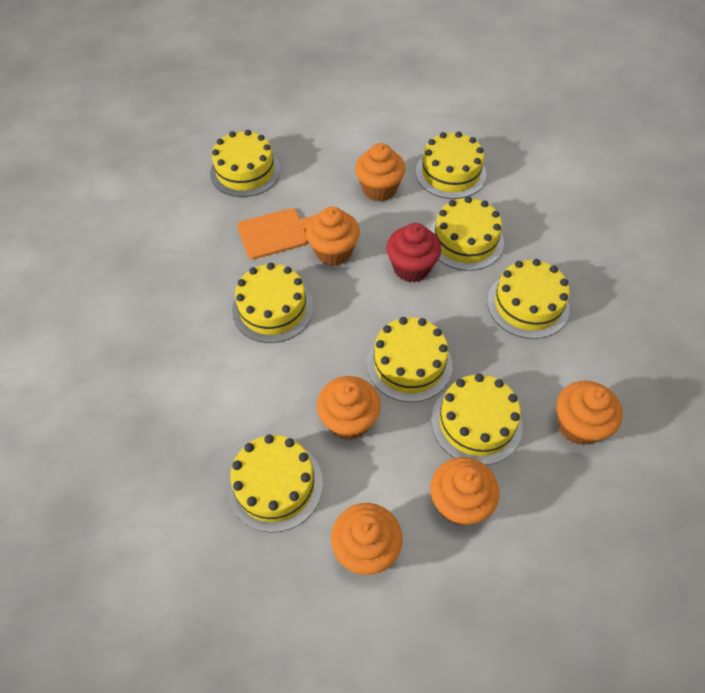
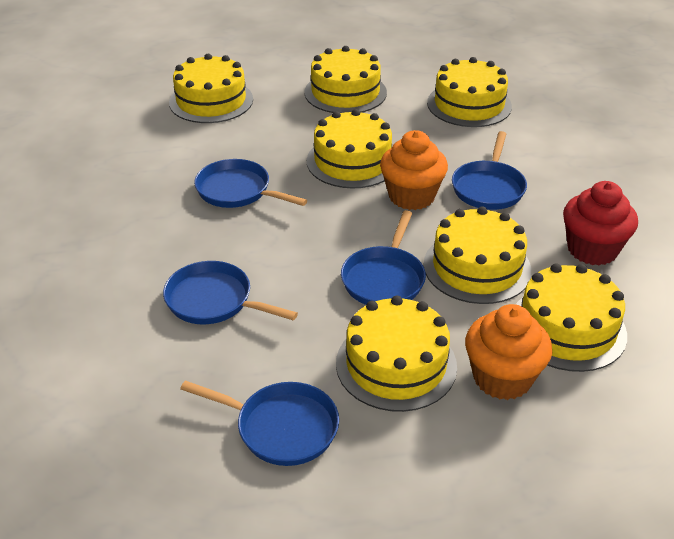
blue pan: none = 0 -> [163,261,298,324] [180,380,339,466] [194,159,307,208] [341,210,426,305] [452,131,527,210] = 5
orange cupcake: [306,207,360,266] [317,376,381,440] [331,503,403,575] [355,143,406,202] [430,457,499,525] [557,381,623,445] = 6 -> [380,130,448,210] [465,304,552,400] = 2
orange cutting board: [237,208,315,259] = 1 -> none = 0
yellow cake: [210,130,281,197] [227,435,323,533] [232,263,313,343] [367,317,452,402] [416,131,487,199] [430,196,504,271] [431,374,522,465] [487,259,570,339] = 8 -> [169,54,253,123] [304,46,387,113] [307,109,392,189] [336,296,457,412] [424,206,532,304] [427,57,512,127] [516,263,627,372] = 7

